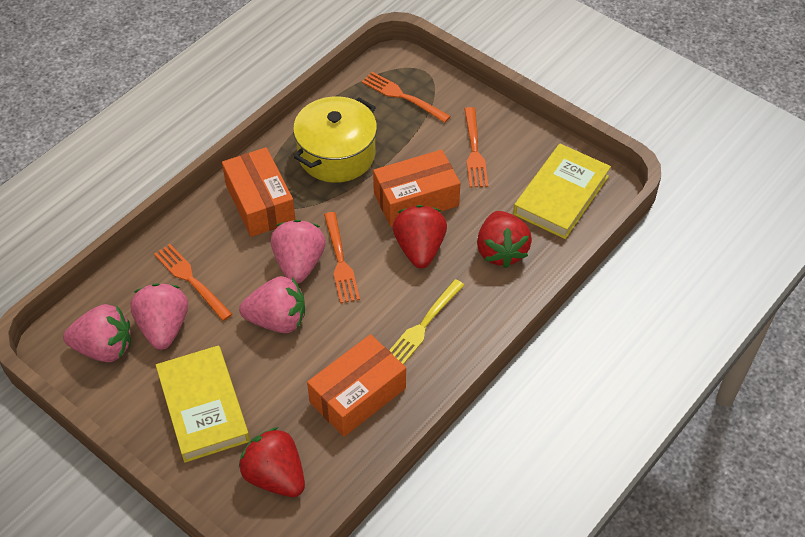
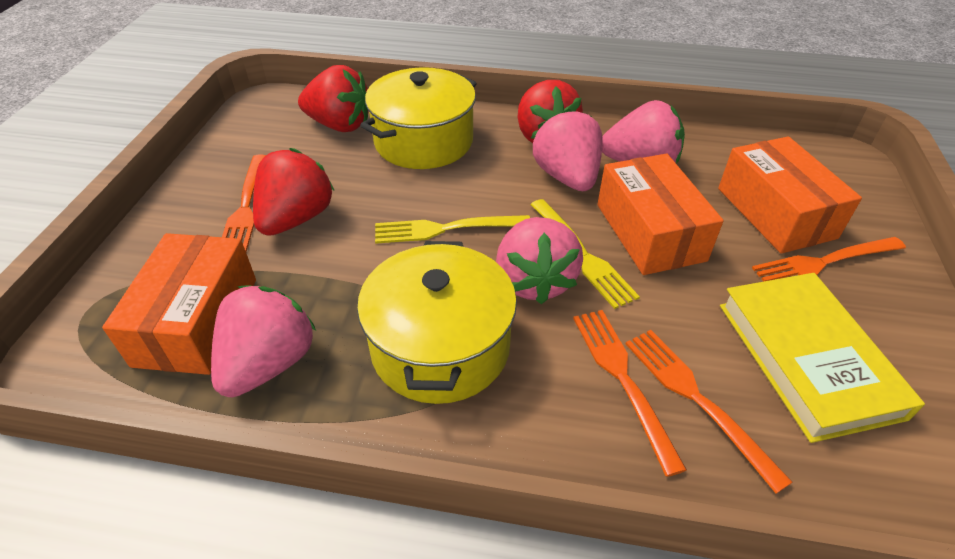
yellow book: [156,345,250,463] [513,144,611,239] = 2 -> [720,273,925,443] = 1
yellow fork: [389,279,464,365] = 1 -> [375,215,530,244] [530,199,640,309] = 2
yellow pot: [293,96,377,183] = 1 -> [357,241,517,404] [360,67,477,169] = 2

